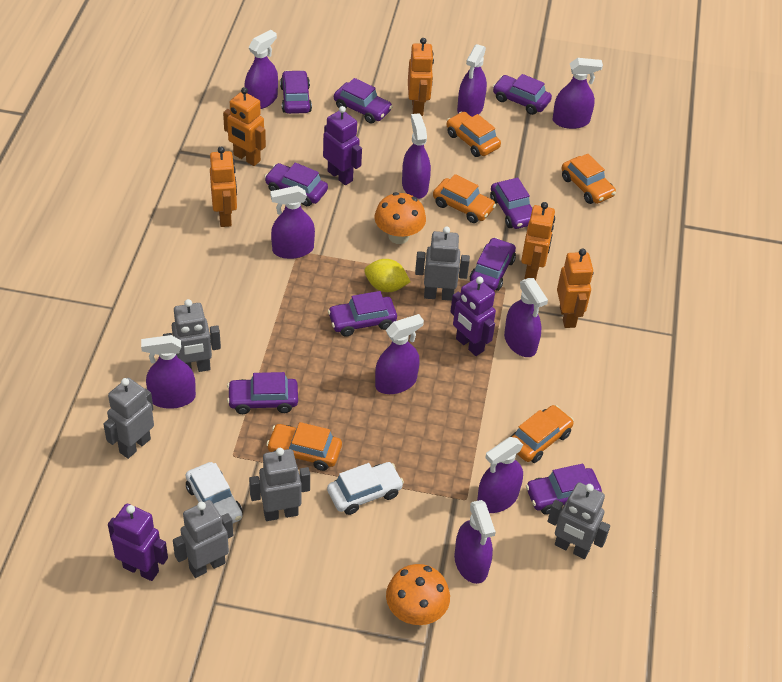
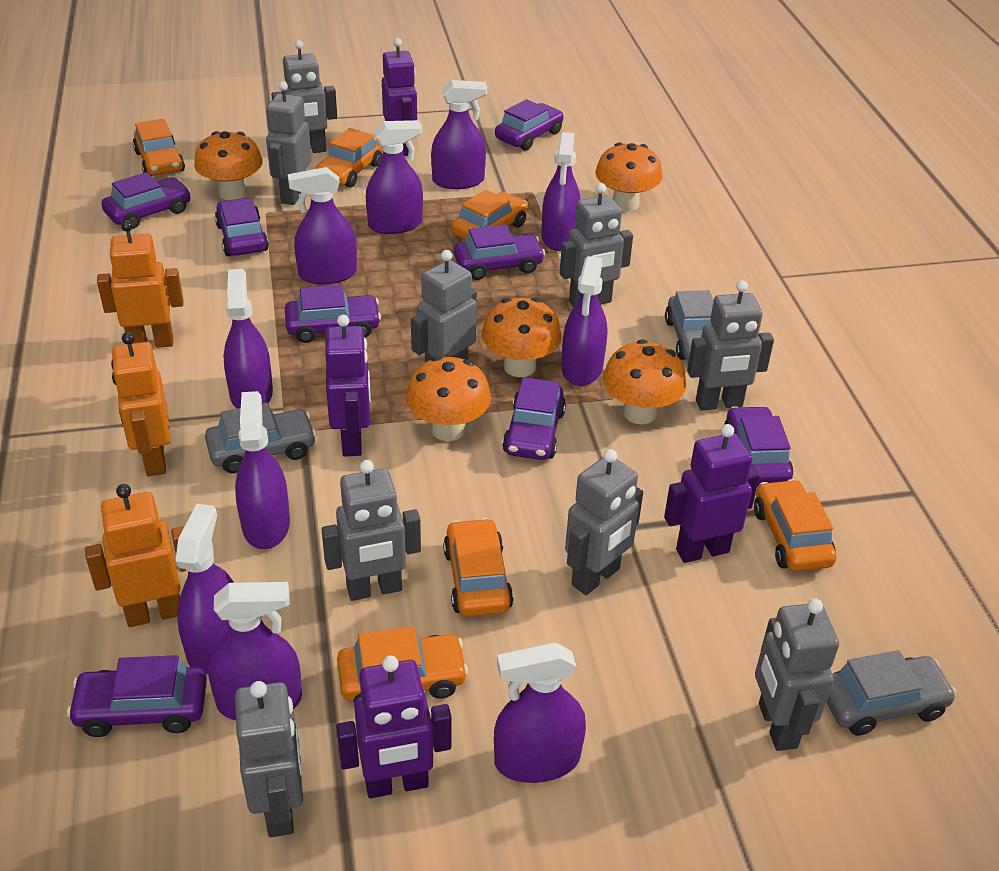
grey car: none = 0 -> [205,403,316,473] [665,290,714,361] [826,650,957,736] = 3
grey robot: [103,378,154,459] [163,299,221,372] [173,500,233,578] [249,448,310,521] [415,227,470,301] [548,482,610,559] = 6 -> [235,681,303,837] [266,81,312,205] [271,40,337,153] [322,460,421,601] [411,250,477,362] [560,183,633,308] [565,449,643,595] [687,280,774,411] [755,598,839,751] = 9
orange car: [266,422,342,471] [433,174,496,223] [446,112,501,157] [511,405,574,463] [561,154,616,204] = 5 -> [133,119,185,176] [315,128,383,188] [337,626,468,703] [443,518,514,617] [452,190,528,240] [754,479,837,571] = 6
orange mushroom: [374,192,426,244] [386,564,450,625] = 2 -> [194,131,263,200] [406,356,491,441] [482,298,562,377] [595,142,662,212] [603,339,686,424] = 5
orange robot: [210,147,237,227] [223,87,266,166] [408,38,434,116] [521,202,555,281] [557,249,593,328] = 5 -> [85,484,187,627] [97,220,183,348] [111,332,171,476] = 3
purple car: [227,372,298,414] [265,163,328,206] [280,70,312,114] [328,291,397,337] [334,78,393,123] [470,237,516,291] [490,178,532,229] [493,74,552,115] [526,464,602,515] = 9 -> [67,655,207,737] [101,172,191,229] [215,198,269,256] [285,285,381,343] [454,225,545,280] [495,99,564,150] [502,377,566,460] [724,406,793,486] = 8
purple robot: [108,504,168,581] [323,106,362,185] [450,277,496,356] = 3 -> [325,315,371,457] [336,655,451,798] [382,38,417,156] [664,424,760,563] = 4
white car: [186,462,243,523] [327,462,404,515] = 2 -> none = 0
yellow lemon: [364,259,410,292] = 1 -> none = 0

